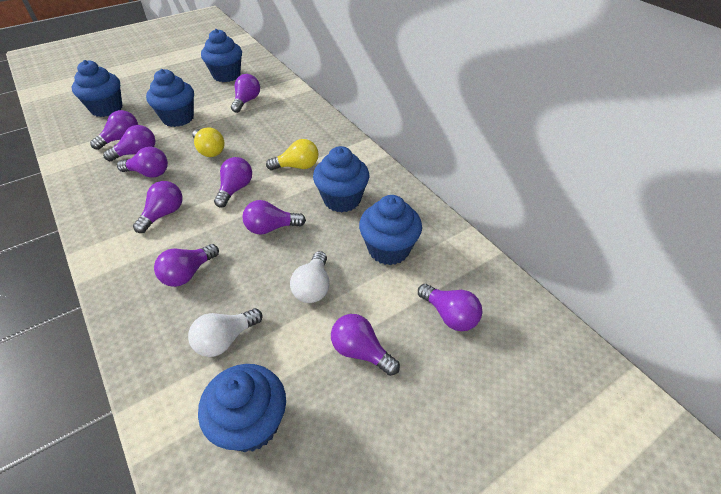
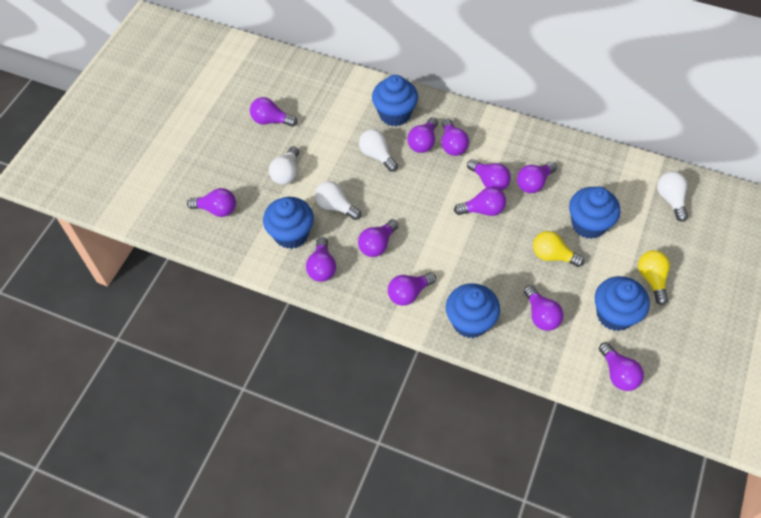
blue cupcake: [72,60,122,117] [146,69,194,127] [198,364,286,452] [201,29,242,82] [313,146,369,212] [359,195,422,265] = 6 -> [263,197,314,249] [372,75,418,126] [446,283,500,338] [569,187,620,239] [595,276,650,331] = 5
purple light bulb: [90,110,138,150] [103,125,155,161] [117,147,168,178] [133,181,182,233] [154,244,219,287] [214,157,252,208] [231,74,260,113] [242,200,306,234] [331,314,400,376] [418,284,482,331] = 10 -> [187,188,236,217] [250,97,298,127] [306,237,336,282] [358,219,399,257] [388,272,436,306] [408,117,438,153] [441,119,469,156] [454,187,506,216] [467,159,511,191] [517,162,557,193] [524,285,564,331] [599,342,644,391] = 12
white light bulb: [188,308,263,357] [290,251,329,303] = 2 -> [269,146,299,185] [315,181,361,220] [359,129,398,172] [657,171,688,222] = 4

